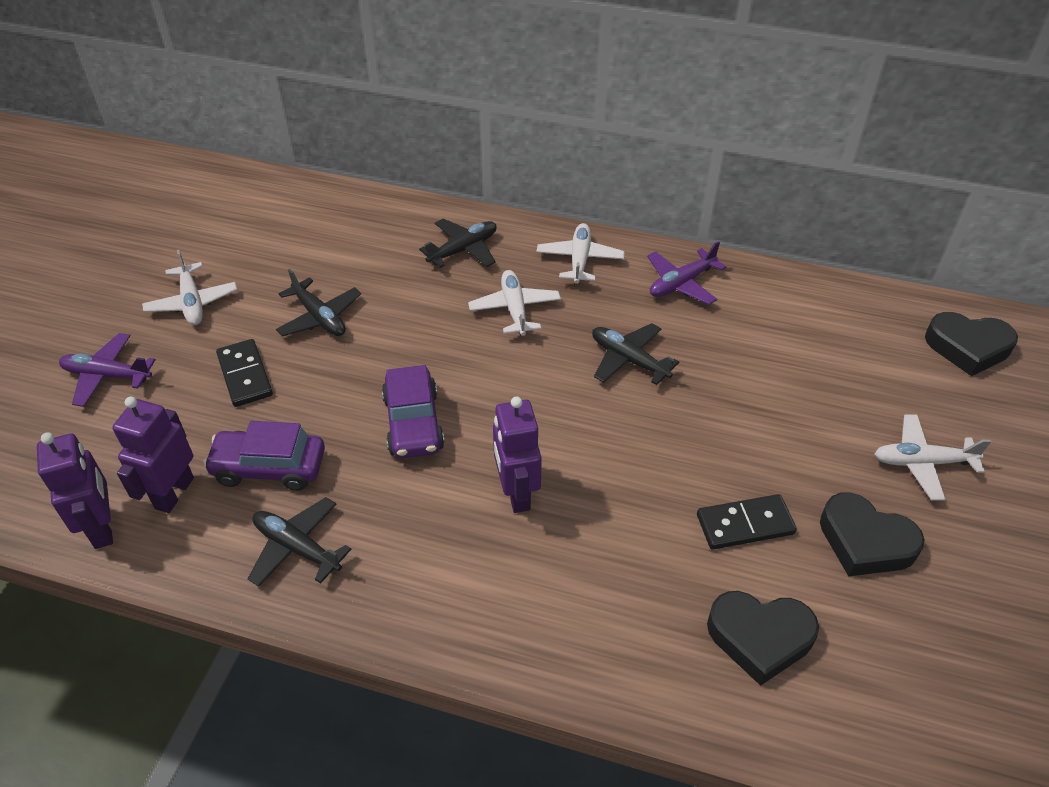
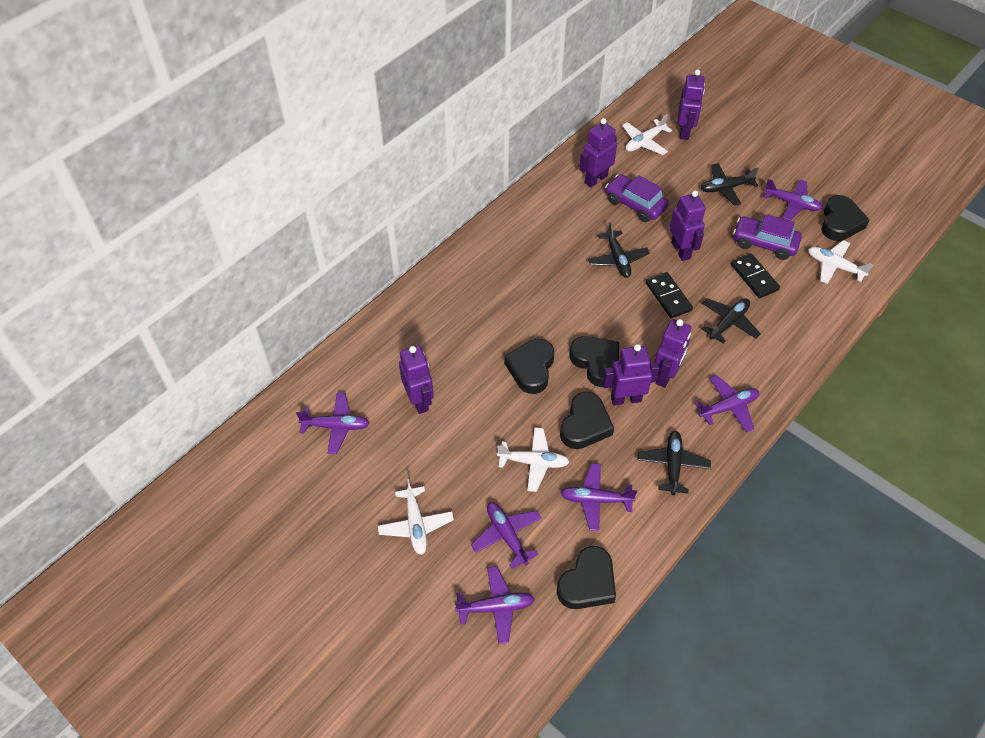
black heart: [707,591,819,686] [820,492,925,576] [925,312,1018,376] = 3 -> [504,339,554,394] [557,546,616,609] [560,392,614,449] [569,336,619,387] [821,195,870,241] = 5
purple plane: [59,333,156,407] [647,241,726,305] = 2 -> [296,393,370,454] [455,566,535,644] [471,502,542,569] [561,463,637,531] [695,375,759,432] [764,179,823,221] = 6
purple robot: [37,432,113,549] [112,397,194,513] [493,396,542,513] = 3 -> [399,345,434,414] [579,118,617,188] [602,344,659,405] [655,319,691,388] [669,191,706,261] [678,70,705,140] = 6

